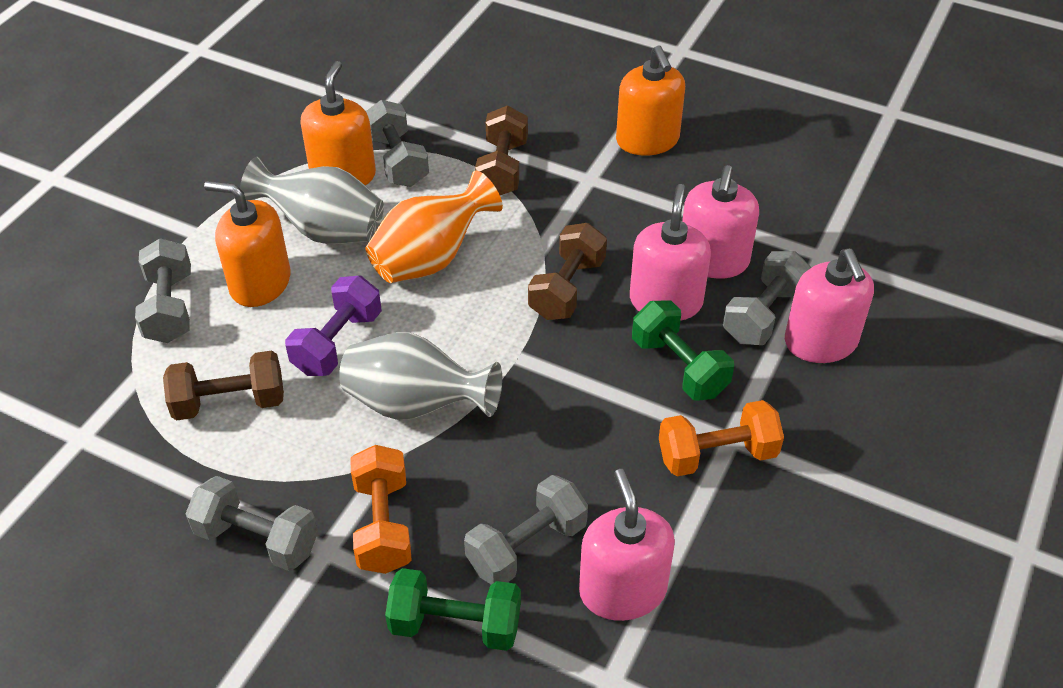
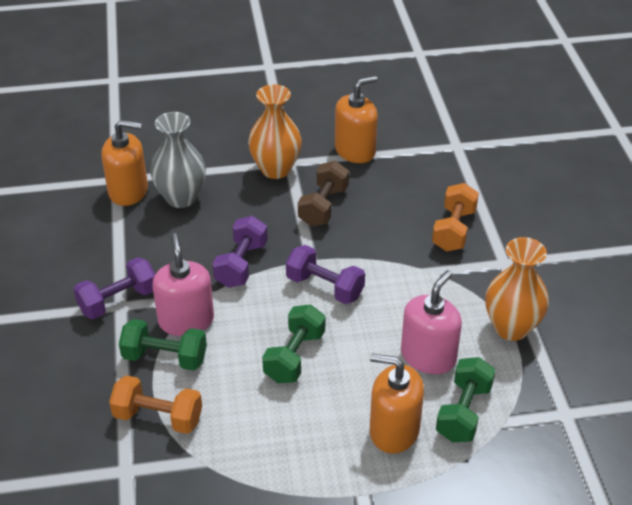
brown dumbbell: [163,351,284,420] [475,105,528,196] [528,223,607,320] = 3 -> [298,161,349,227] = 1
green dumbbell: [385,568,521,651] [632,301,734,400] = 2 -> [119,319,207,371] [262,304,325,383] [436,357,495,442] = 3
grey dumbbell: [135,238,191,343] [185,476,318,571] [366,100,429,187] [464,475,588,585] [723,251,812,345] = 5 -> none = 0
grey vase: [240,157,384,244] [339,332,502,420] = 2 -> [150,112,206,208] = 1
orange vase: [365,170,503,283] = 1 -> [248,84,302,179] [485,237,549,341] = 2
pink soap dispenser: [579,469,675,621] [630,184,711,320] [682,165,759,279] [785,249,874,363] = 4 -> [152,233,214,336] [401,270,462,374] = 2
purple dumbbell: [285,276,382,376] = 1 -> [74,257,155,319] [212,216,268,288] [286,245,365,304] = 3

